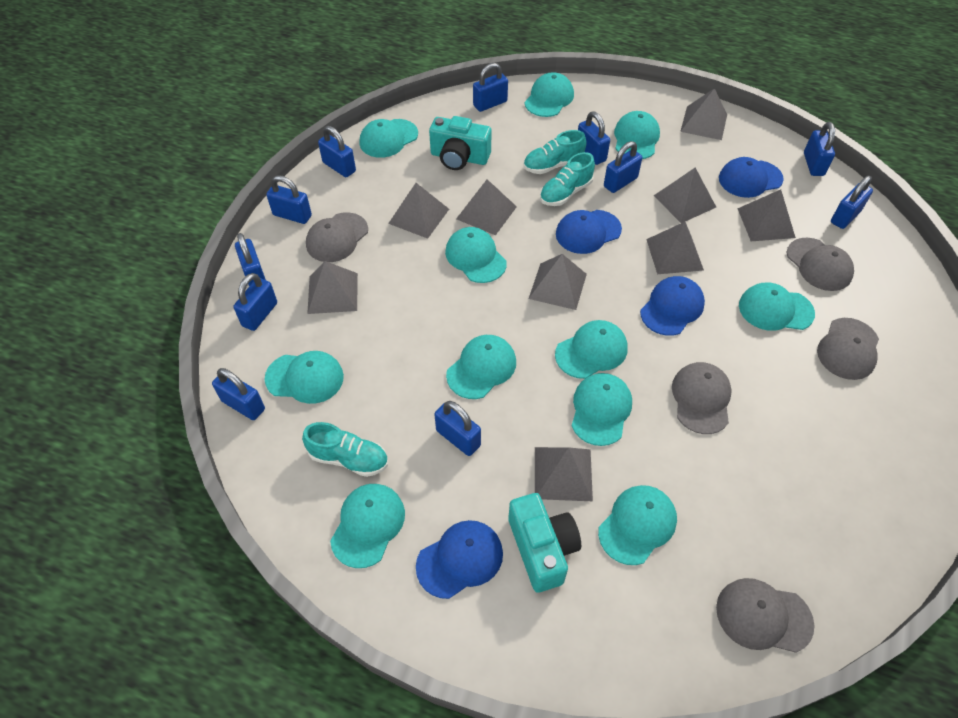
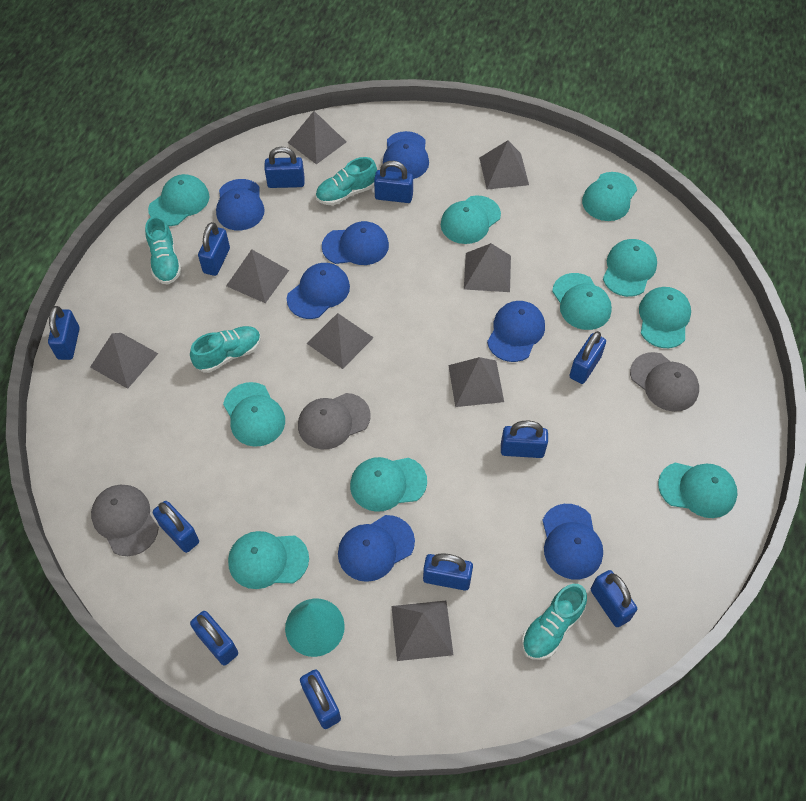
blue cap: [416,520,503,599] [556,210,622,254] [640,276,705,336] [719,157,784,198] = 4 -> [216,179,265,231] [287,263,350,319] [322,221,389,265] [338,515,415,582] [383,131,429,179] [487,301,545,362] [542,504,603,580] = 7
grey cap: [306,212,368,262] [672,362,732,434] [716,578,814,653] [787,238,854,291] [817,318,879,380] = 5 -> [91,485,159,556] [298,393,371,450] [630,352,699,412] = 3
grey pyramid: [307,261,358,314] [388,183,449,239] [456,179,517,235] [529,254,587,310] [535,447,593,501] [646,222,704,274] [654,168,716,223] [680,88,727,140] [737,189,796,241] = 9 -> [90,333,159,389] [226,249,289,303] [288,111,346,164] [307,313,374,369] [391,601,453,661] [448,357,504,407] [464,243,511,292] [479,140,529,190] = 8
turquoise camera: [429,116,492,170] [508,493,581,593] = 2 -> none = 0
turquoise cap: [264,351,344,404] [330,484,405,568] [360,119,418,158] [445,227,507,283] [446,335,516,399] [524,72,574,117] [555,320,628,379] [572,373,632,446] [598,485,677,565] [614,111,660,159] [739,283,815,331] = 11 -> [148,174,209,226] [223,382,285,447] [228,531,309,589] [350,457,427,512] [441,195,501,244] [552,273,612,330] [582,172,637,221] [603,239,657,297] [639,287,691,348] [658,463,738,518] = 10
turquoise cone: none = 0 -> [285,599,345,657] = 1
turquoise shoe: [302,422,388,477] [524,130,587,174] [540,152,595,206] = 3 -> [145,216,182,285] [190,326,261,373] [316,157,377,205] [522,584,587,660] = 4

